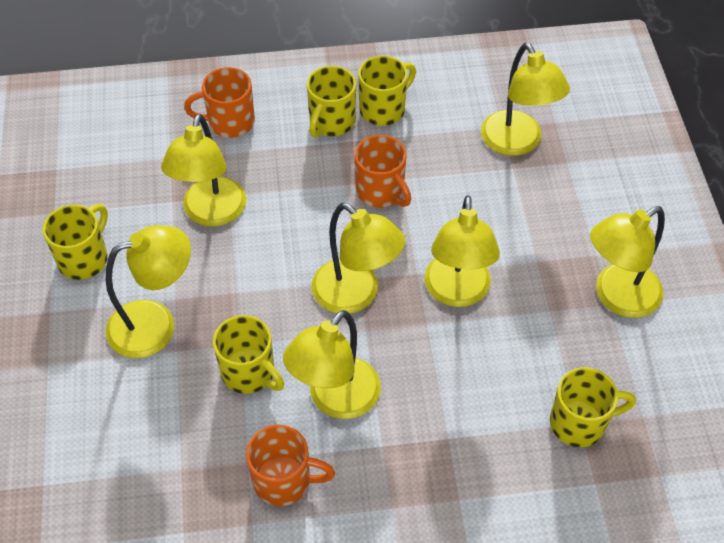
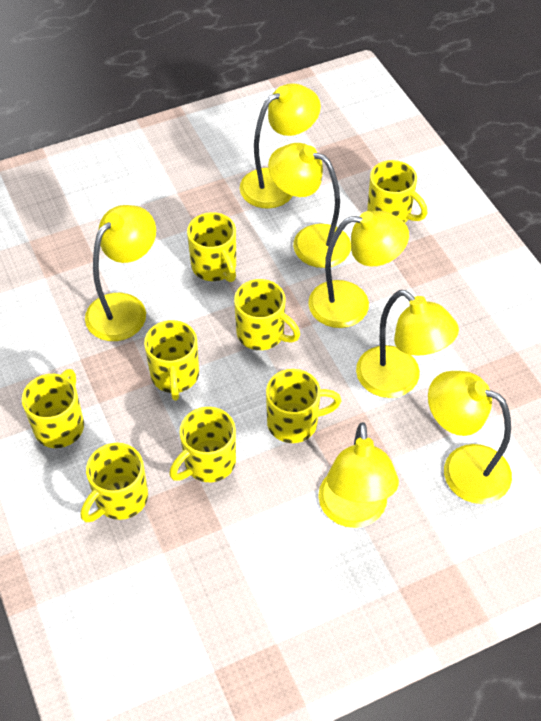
orange mug: [184,67,255,138] [246,425,335,506] [354,135,411,208] = 3 -> none = 0
yellow mug: [43,204,108,280] [213,315,284,394] [307,66,356,138] [358,56,416,126] [550,367,636,447] = 5 -> [22,369,84,448] [81,443,148,522] [144,320,199,401] [169,407,236,482] [187,212,236,282] [234,279,300,350] [266,369,341,443] [367,160,428,223] = 8

